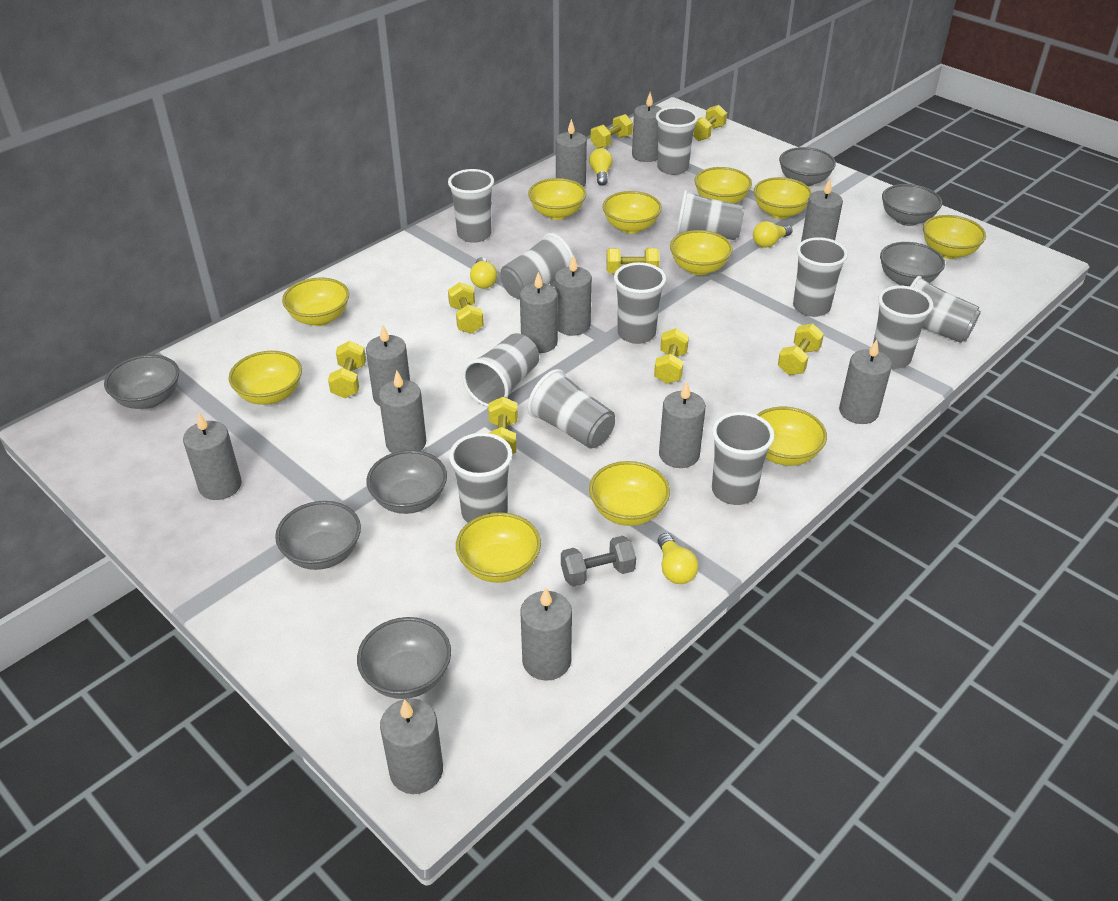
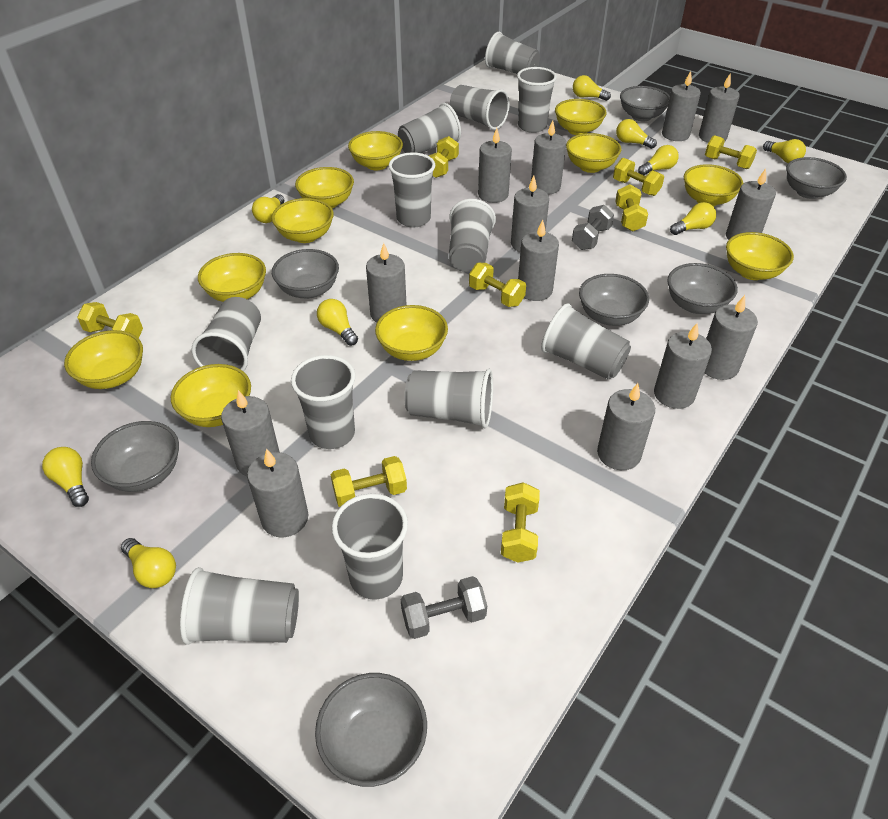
grey candle: [183,412,242,500] [366,325,410,406] [379,370,426,453] [380,698,443,794] [520,272,558,353] [520,588,572,680] [555,255,592,336] [556,119,587,187] [632,92,662,162] [659,382,706,468] [801,178,843,242] [839,339,892,424] = 12 -> [221,390,279,476] [247,449,308,537] [366,243,407,323] [478,128,512,203] [511,176,549,252] [518,220,559,301] [531,120,566,195] [597,383,655,470] [654,323,712,409] [662,71,701,141] [699,73,739,143] [705,295,758,380] [726,169,776,240] = 13
grey dumbbell: [561,536,636,587] = 1 -> [401,576,487,639] [572,205,614,250] = 2
yellow light bulb: [470,257,497,289] [589,148,613,186] [657,533,699,584] [753,221,793,248] = 4 -> [42,447,89,507] [121,538,176,588] [252,194,284,223] [317,299,358,346] [573,75,611,101] [616,119,657,149] [638,145,679,175] [670,202,716,235] [763,139,806,163] = 9

